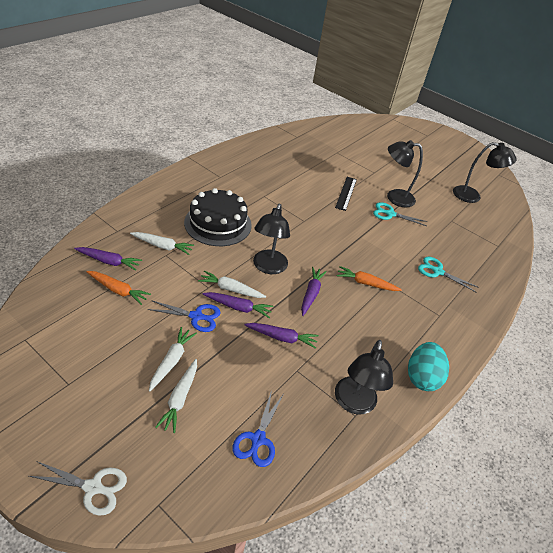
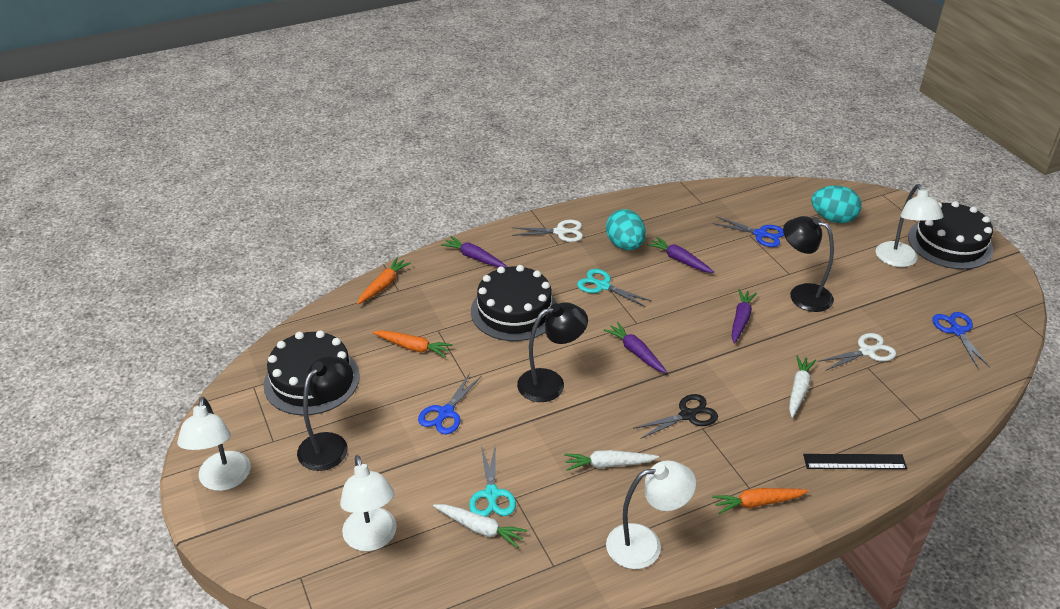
black cake: [184,188,252,246] = 1 -> [263,330,360,415] [471,265,557,341] [908,201,993,270] = 3
black lamp: [253,204,290,274] [335,340,393,415] [387,140,423,207] [453,142,517,203] = 4 -> [297,356,353,471] [517,302,588,402] [783,216,834,312] = 3
black scissors: none = 0 -> [633,394,718,439] = 1
blue scissors: [147,300,220,332] [232,390,283,467] = 2 -> [418,373,481,434] [712,216,784,247] [932,312,990,368] = 3
orange carrot: [86,271,151,305] [336,266,402,291] = 2 -> [357,257,411,305] [372,330,453,358] [712,488,809,514] = 3
turquoise egg: [408,342,449,391] = 1 -> [606,209,646,250] [811,186,862,223] = 2
white carrot: [130,232,194,255] [149,327,197,391] [155,359,197,433] [198,271,266,298] = 4 -> [433,504,527,548] [564,450,659,471] [789,355,816,418] = 3
white lamp: none = 0 -> [177,397,251,491] [340,455,397,551] [606,460,696,569] [876,184,944,267] = 4
white scissors: [29,461,127,516] = 1 -> [512,220,583,242] [817,333,896,371] = 2

